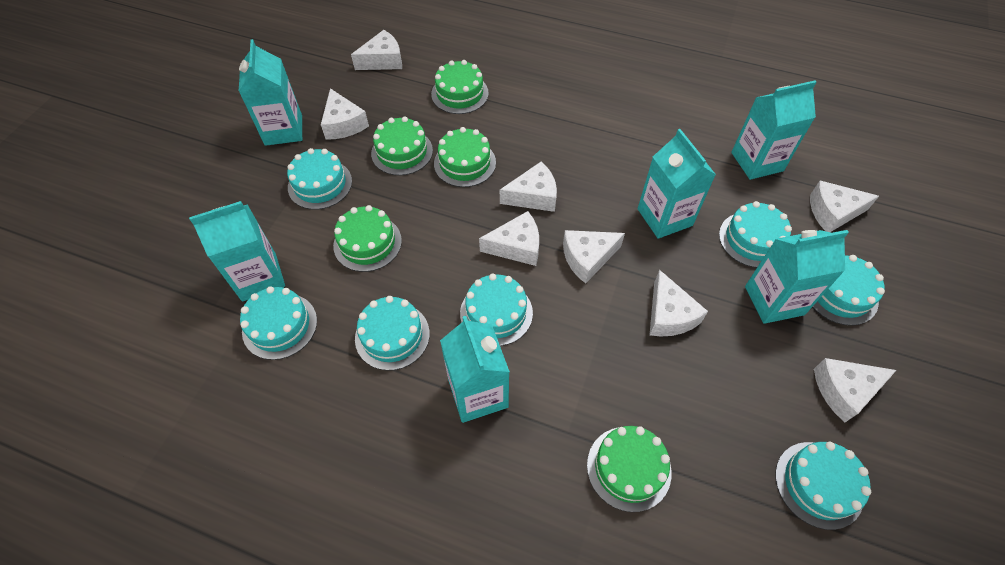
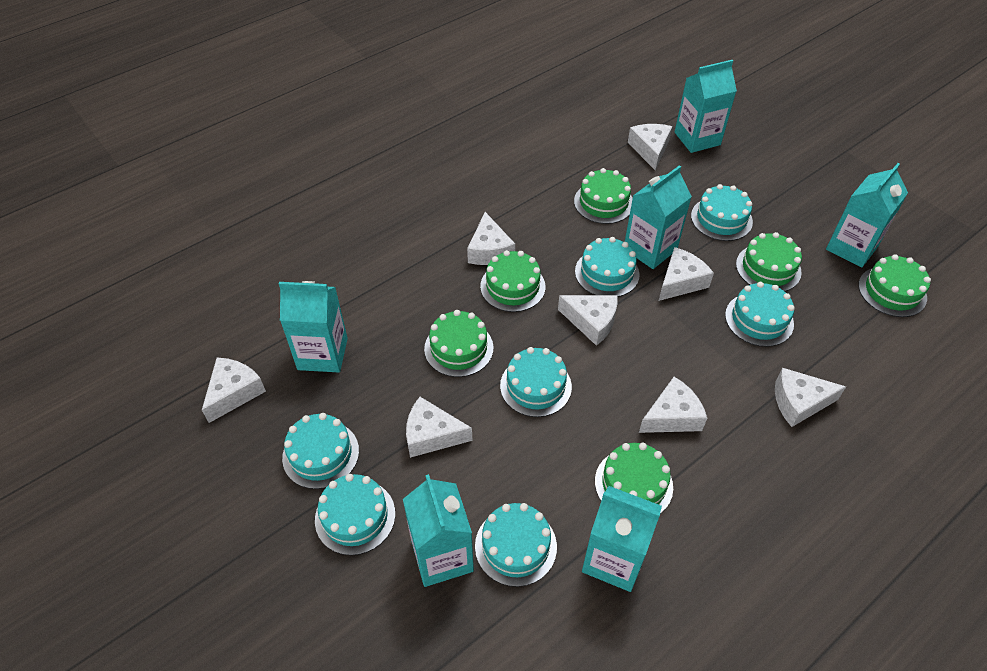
green cake: [333,205,402,272] [371,116,433,176] [431,60,489,114] [434,127,496,187] [587,426,672,512] = 5 -> [424,310,493,377] [480,250,545,312] [574,168,633,224] [595,443,673,514] [736,232,802,291] [858,254,931,317] = 6

